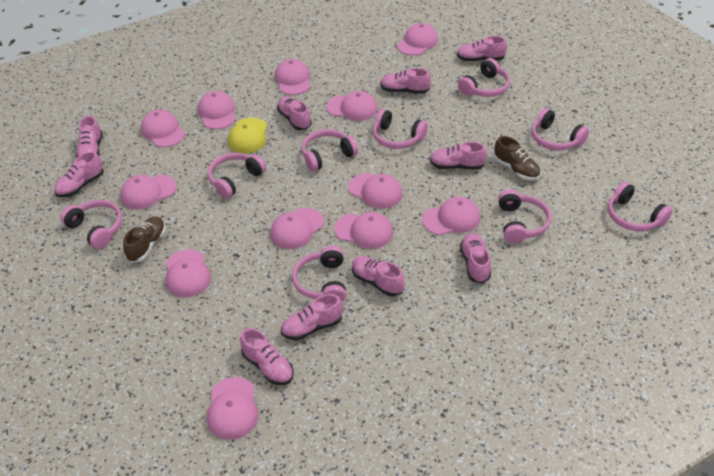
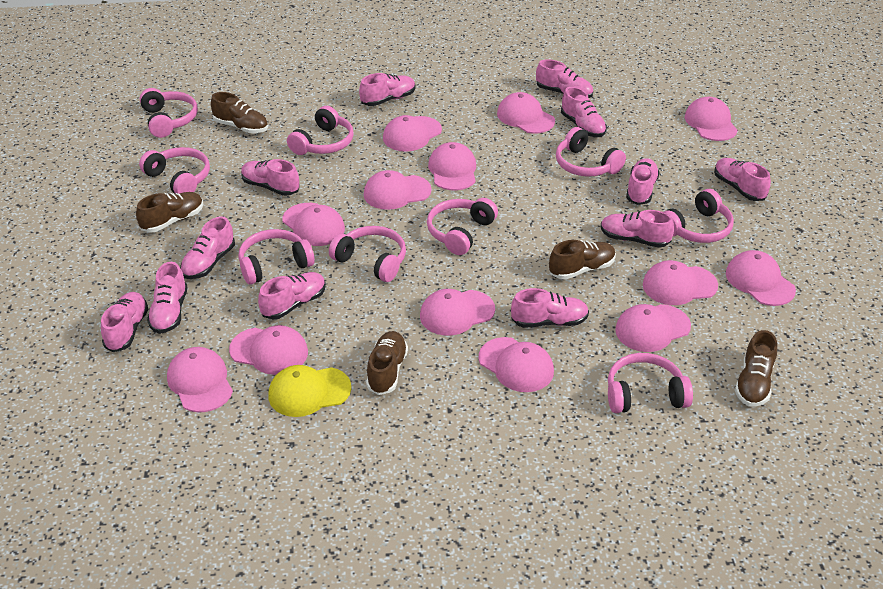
brown shoe: [123,217,166,263] [494,136,540,181] = 2 -> [136,192,203,232] [211,92,268,133] [366,331,408,395] [549,240,616,280] [735,330,777,407] = 5
pink cap: [120,174,176,209] [141,110,185,147] [166,249,211,297] [198,91,235,129] [207,377,259,440] [270,208,324,249] [275,59,310,95] [326,91,377,121] [334,212,393,249] [348,173,403,209] [397,23,438,56] [422,197,480,235] = 12 -> [167,347,233,412] [229,325,308,375] [282,203,345,246] [364,170,432,210] [383,115,442,152] [420,289,495,336] [428,142,476,190] [478,337,554,392] [497,92,555,134] [615,304,691,352] [643,260,718,305] [685,97,738,141] [726,250,796,306] = 13
pink shoe: [54,152,104,197] [76,116,103,158] [240,328,294,385] [277,96,312,130] [281,294,343,340] [352,256,405,296] [380,68,431,94] [430,142,487,169] [457,36,507,61] [460,233,491,284] = 10 -> [101,292,149,352] [147,262,188,334] [180,216,235,279] [241,159,300,196] [258,272,326,319] [359,73,416,106] [511,288,589,328] [536,59,593,98] [561,87,607,137] [601,210,674,248] [626,158,660,205] [714,158,771,201] = 12

